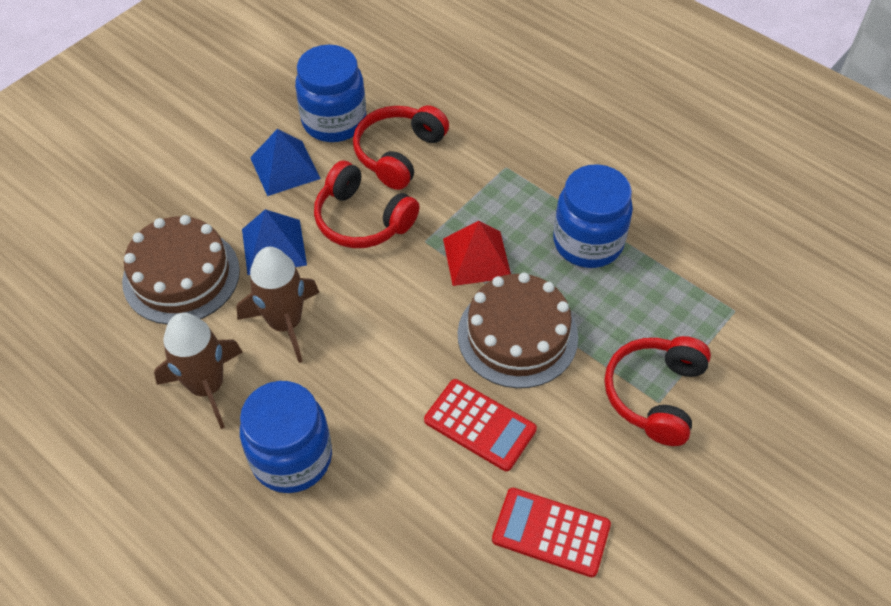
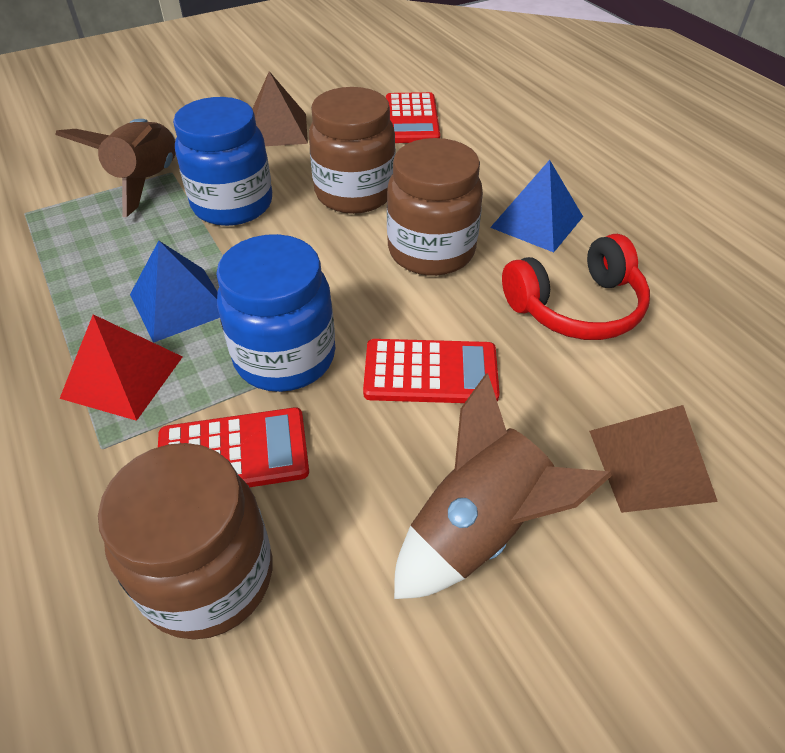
blue jar: [240,381,332,493] [295,45,366,142] [553,164,633,268] = 3 -> [173,97,272,226] [216,234,335,392] = 2
brown cake: [122,215,240,324] [458,272,578,388] = 2 -> none = 0
brown jar: none = 0 -> [98,443,272,640] [309,87,396,214] [387,138,483,276] = 3
brown pyramid: none = 0 -> [252,71,308,146] [589,405,718,513] = 2
red calculator: [424,379,537,471] [492,488,611,577] = 2 -> [158,407,309,487] [363,339,500,403] [386,92,440,143] = 3
red headphones: [314,161,420,248] [353,105,449,190] [604,336,711,446] = 3 -> [502,234,650,340] = 1

